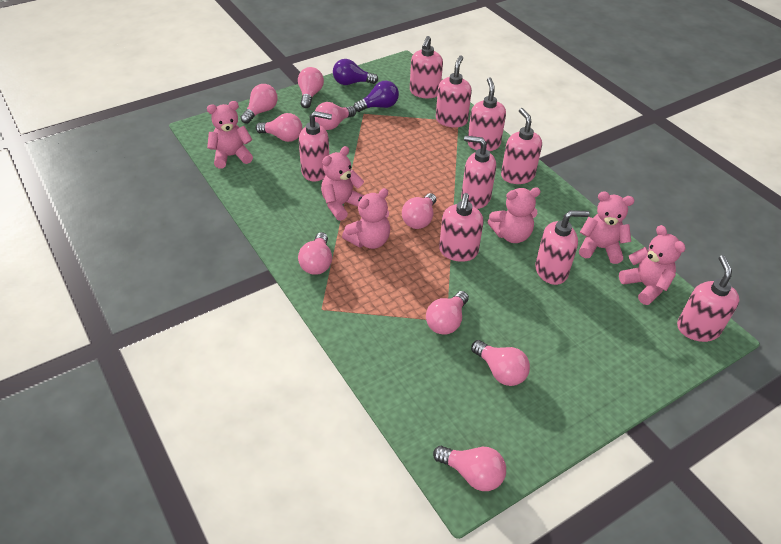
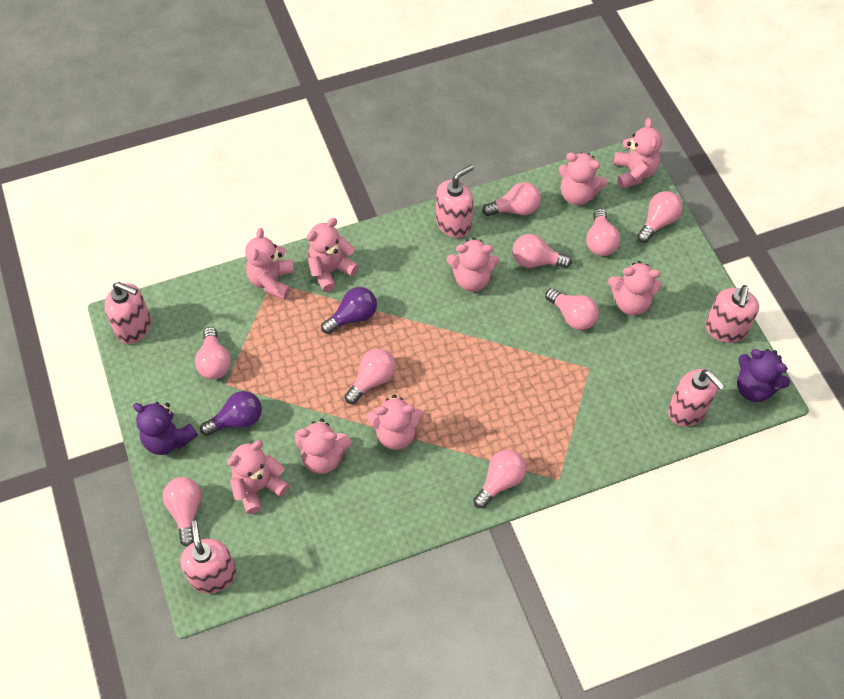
pink soap dispenser: [299,111,332,181] [410,36,443,98] [436,55,472,127] [439,193,483,262] [461,136,496,209] [467,77,506,151] [501,108,542,184] [535,210,590,285] [677,255,740,342] = 9 -> [104,282,151,344] [180,521,236,593] [436,164,474,238] [668,369,725,427] [705,285,759,343] = 5
pink teddy bear: [207,101,253,169] [321,146,364,221] [342,188,390,249] [488,188,541,243] [579,191,634,264] [619,225,685,305] = 6 -> [227,440,289,514] [245,228,294,299] [295,418,351,474] [307,218,359,292] [367,395,424,450] [447,238,499,292] [559,152,607,205] [608,261,662,315] [613,118,662,189] = 9
purple teddy bear: none = 0 -> [133,402,198,455] [737,349,790,402] = 2

